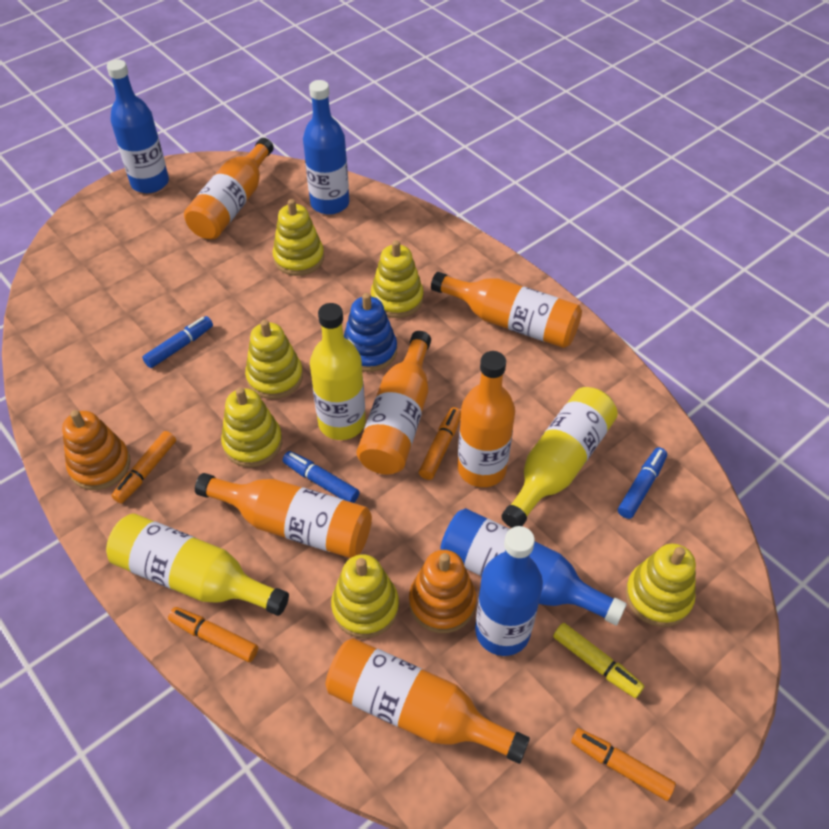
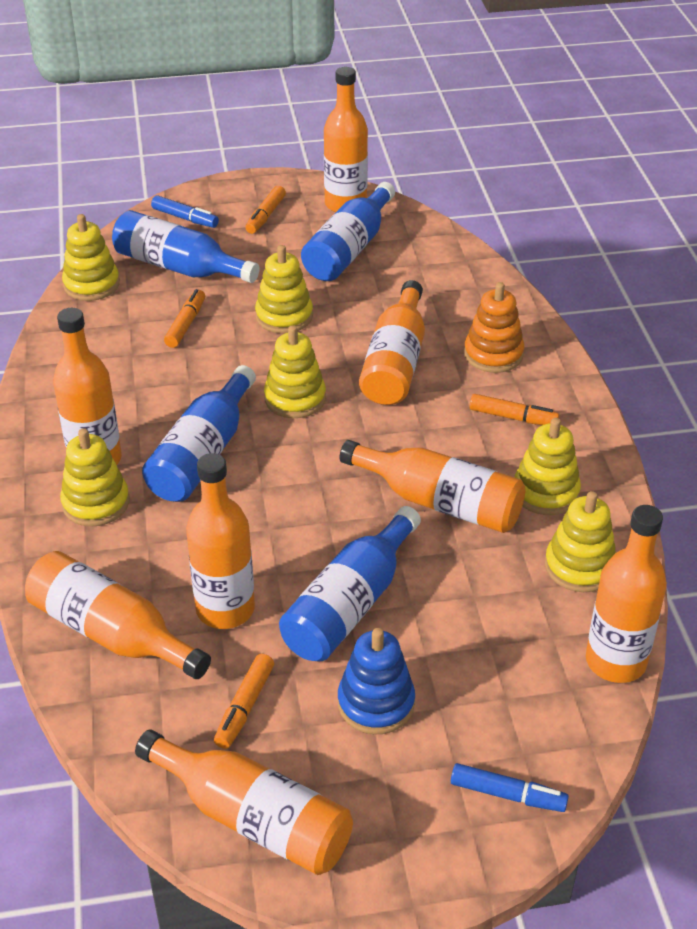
blue marker: [142,316,213,368] [283,451,359,503] [618,447,667,519] = 3 -> [151,195,219,228] [451,763,569,812] = 2
orange bottle: [184,138,274,240] [195,473,372,558] [326,638,530,764] [356,331,431,475] [431,272,582,348] [458,351,515,487] = 6 -> [25,551,211,679] [53,308,122,465] [135,730,353,875] [186,453,255,629] [324,67,368,213] [340,440,525,533] [359,280,425,405] [586,505,667,683] = 8
orange stacking toy: [62,410,131,490] [409,550,476,633] = 2 -> [464,282,524,373] = 1
yellow bottle: [106,513,289,616] [310,303,366,440] [501,387,618,528] = 3 -> none = 0
yellow marker: [553,623,644,698] = 1 -> none = 0

